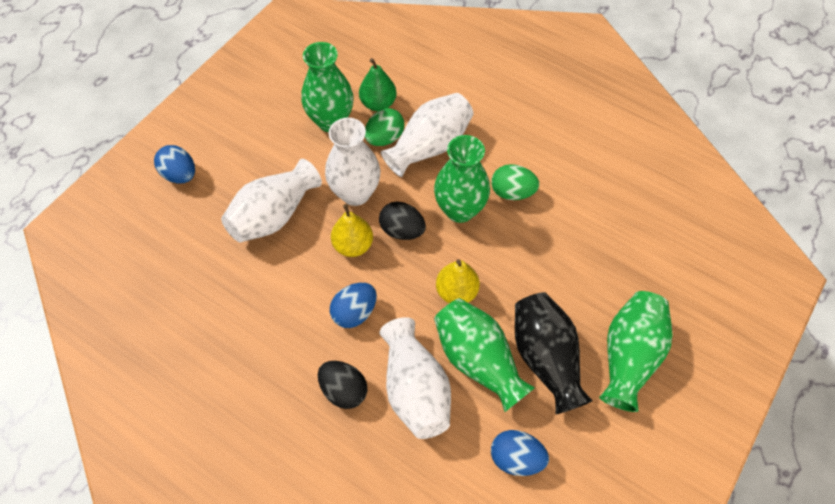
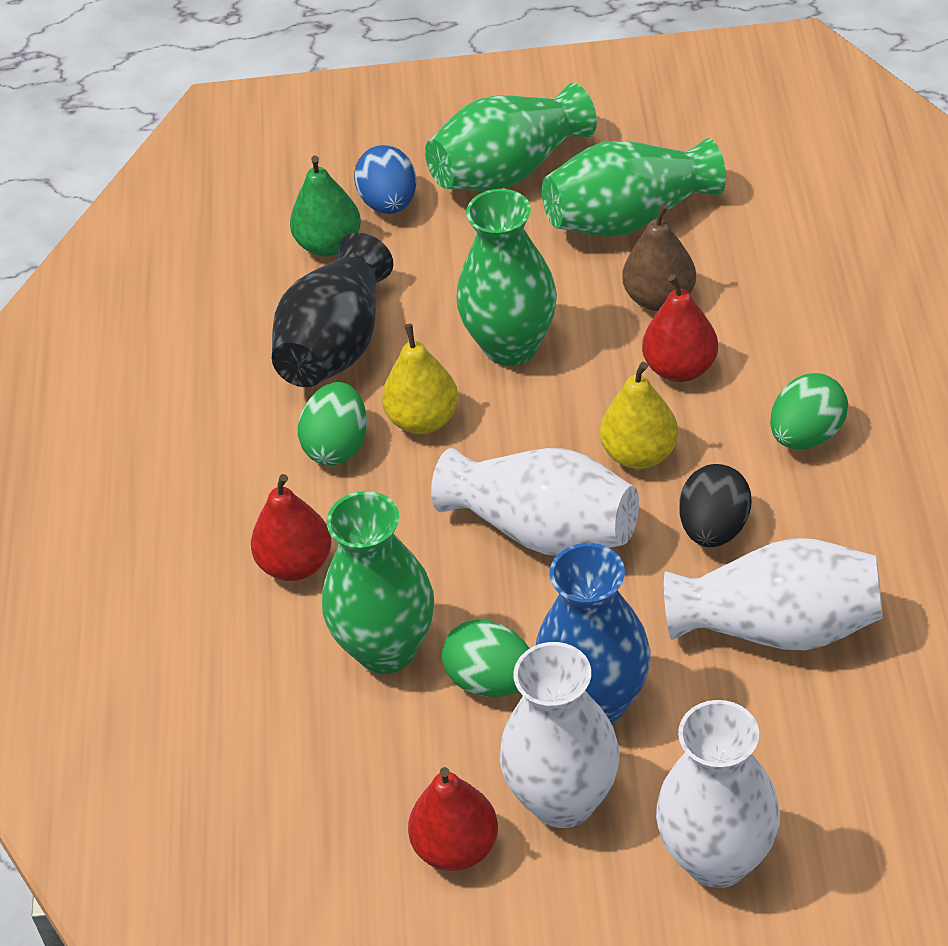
black egg: [318,361,367,409] [379,202,426,240] = 2 -> [679,464,752,547] = 1
blue egg: [154,145,195,184] [330,283,377,328] [491,430,549,476] = 3 -> [354,145,416,214] = 1
blue vase: none = 0 -> [536,543,651,724] = 1
brown pear: none = 0 -> [622,203,696,311] = 1
green egg: [365,108,404,146] [491,164,539,200] = 2 -> [298,382,367,465] [442,619,530,697] [770,373,848,449] = 3
red pear: none = 0 -> [251,474,332,581] [408,767,498,871] [642,274,718,382] = 3

